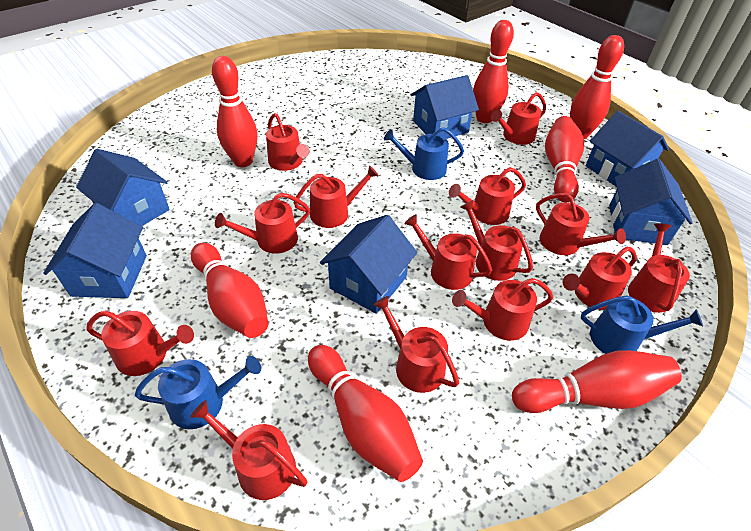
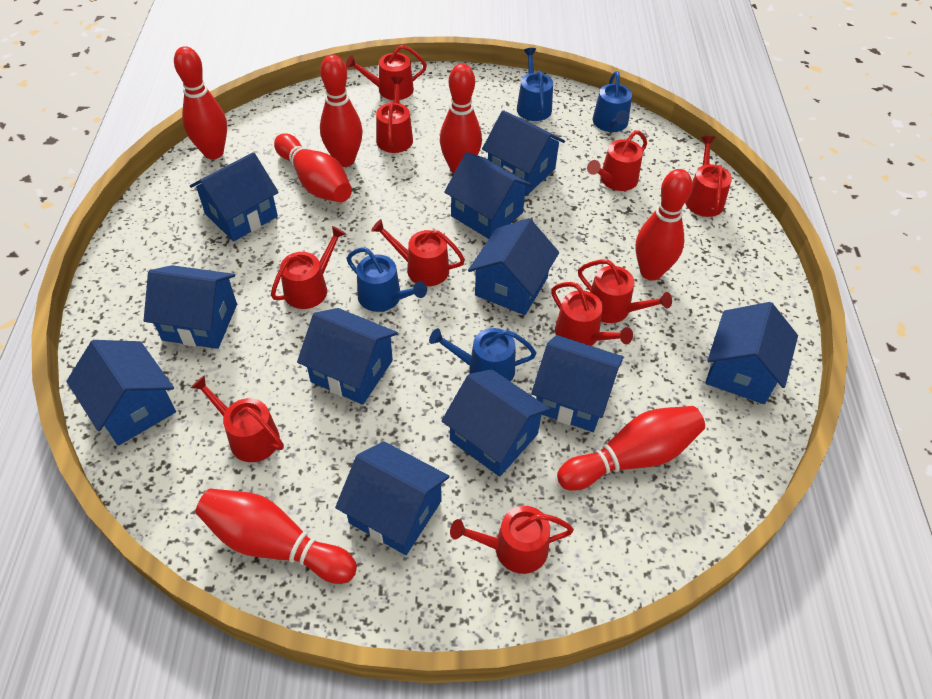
blue house: [43,203,147,298] [76,149,170,226] [320,215,417,314] [410,75,479,139] [586,111,669,187] [609,159,693,245] = 6 -> [66,340,176,446] [144,265,237,349] [190,152,279,241] [297,308,398,405] [335,441,449,555] [442,369,550,477] [444,152,532,239] [468,218,559,315] [482,110,565,195] [531,335,623,432] [705,302,798,404] = 11
blue watering can: [135,356,261,429] [384,127,464,180] [581,295,703,354] = 3 -> [347,248,427,312] [429,328,536,382] [517,48,553,121] [593,71,632,132] = 4
red watering can: [86,310,194,376] [190,400,307,500] [215,193,310,254] [266,113,309,171] [294,165,379,228] [373,296,459,393] [404,214,492,290] [449,167,526,225] [452,278,553,341] [460,200,533,281] [491,92,546,145] [536,193,626,255] [562,247,637,310] [628,223,690,313] = 14 -> [191,375,284,462] [271,226,346,309] [346,45,427,100] [371,219,465,286] [376,77,413,153] [450,506,574,574] [551,282,633,346] [578,260,672,323] [587,130,647,191] [685,136,732,217] = 10

